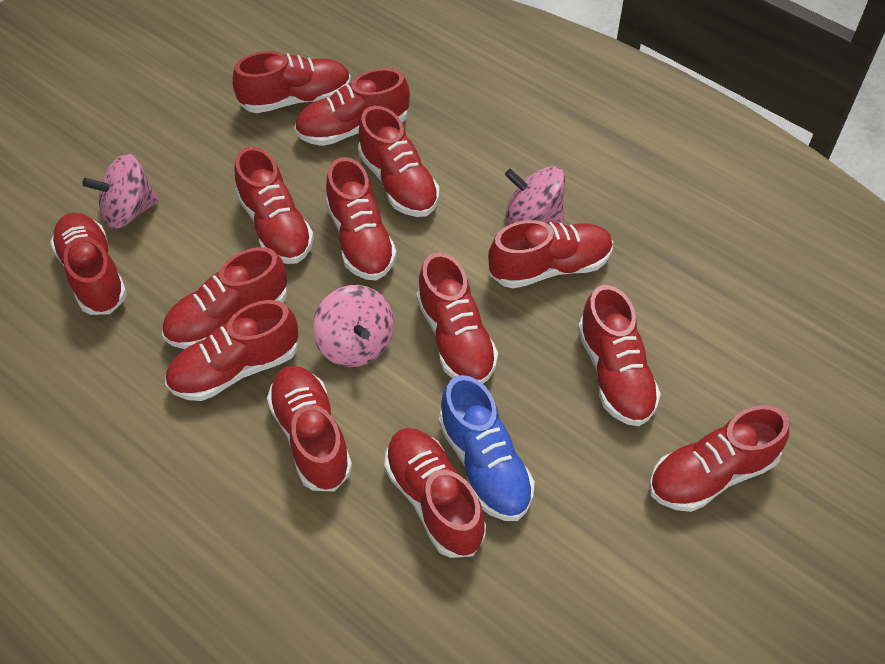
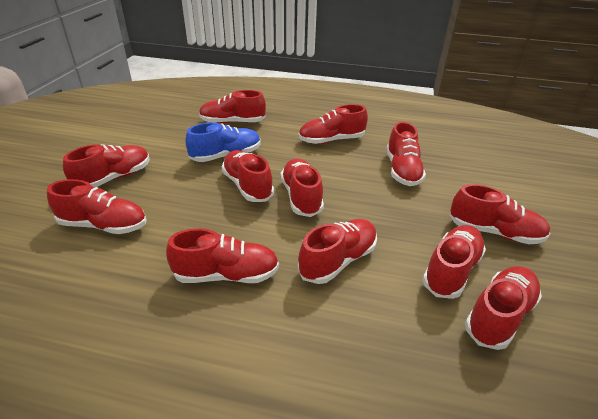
pink spinning top: [82,154,159,229] [313,285,394,367] [505,166,565,225] = 3 -> none = 0
red shoe: [50,213,127,315] [162,247,287,349] [165,300,298,401] [233,51,351,113] [234,147,314,264] [267,366,352,491] [294,68,410,146] [326,157,397,280] [358,106,439,217] [384,428,486,558] [417,252,498,384] [488,220,613,289] [578,285,661,426] [649,405,789,512] = 14 -> [47,179,147,234] [63,144,150,187] [166,228,279,283] [199,90,266,124] [222,150,274,202] [281,158,324,217] [298,104,368,144] [298,219,377,284] [386,122,426,186] [422,225,486,299] [449,184,551,244] [465,266,542,350] = 12

